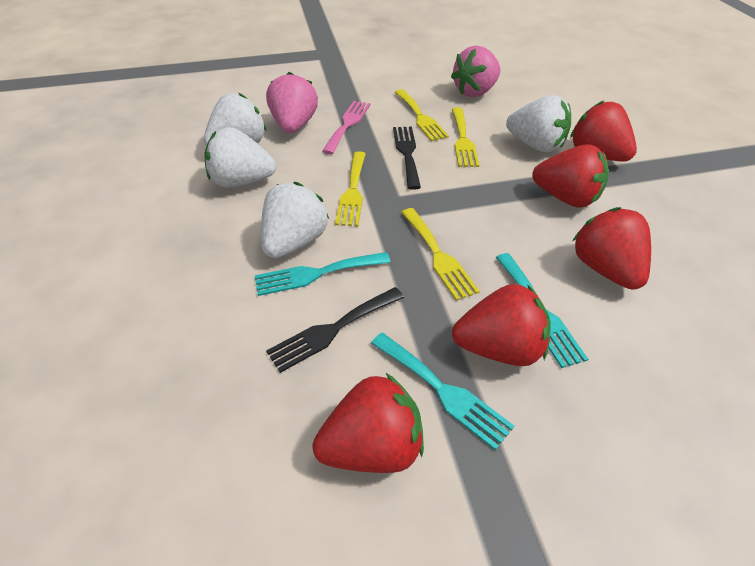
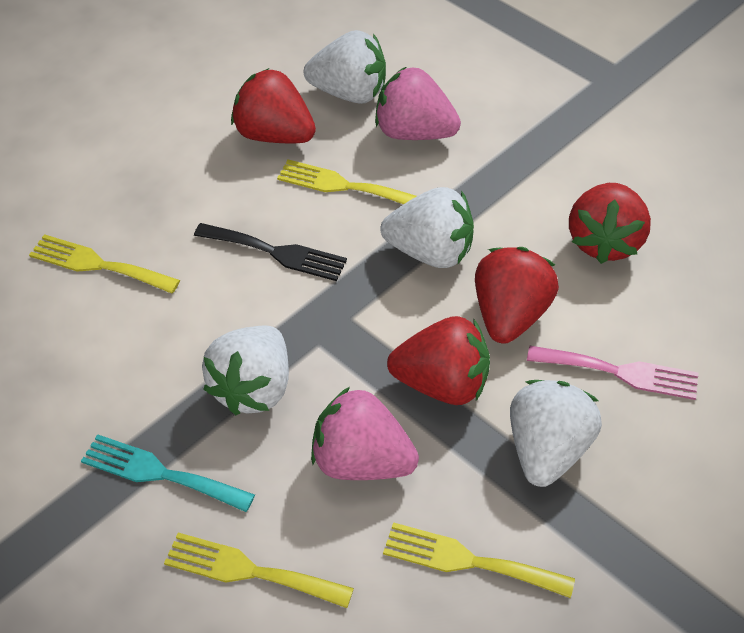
black fork: [266,287,404,373] [393,126,421,190] = 2 -> [194,223,347,281] = 1
red strawberry: [313,373,424,473] [452,284,551,366] [532,144,609,208] [570,101,637,162] [573,207,651,290] = 5 -> [231,68,316,143] [387,316,490,405] [475,247,559,344] [569,183,651,264] = 4
turquoise fork: [255,252,391,296] [371,333,514,451] [496,253,588,368] = 3 -> [81,434,255,512] = 1

